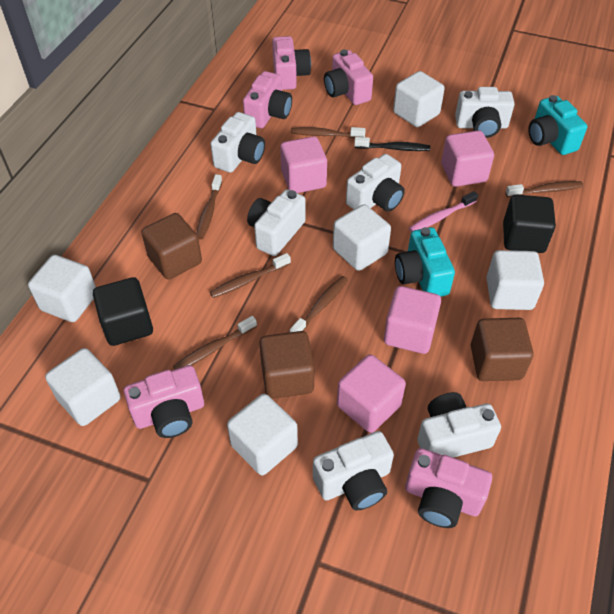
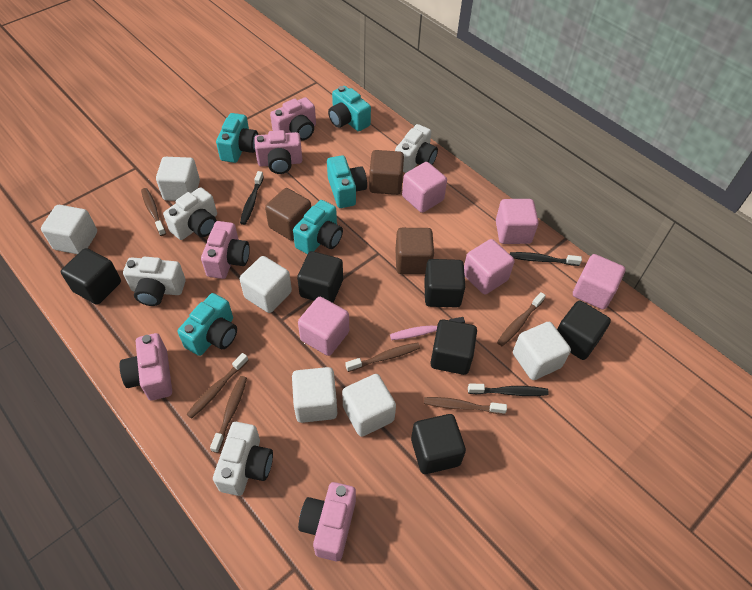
black cube: [93,277,153,346] [503,194,556,253] = 2 -> [61,248,121,305] [297,251,343,303] [411,414,466,474] [424,259,465,308] [430,319,477,375] [557,301,611,360] = 6
black toothbrush: [354,137,430,151] = 1 -> [240,171,264,225] [468,384,549,396] [510,252,582,266] = 3
pink cube: [280,136,327,193] [337,354,406,433] [384,286,441,354] [441,130,494,187] = 4 -> [298,297,349,356] [402,162,447,213] [464,239,515,295] [496,199,539,244] [573,254,626,310] = 5
turquoise camera: [395,227,455,297] [528,95,587,155] = 2 -> [178,293,237,356] [216,113,258,163] [293,200,343,254] [327,155,367,208] [328,86,371,132] = 5
white camera: [211,112,265,173] [247,189,306,256] [313,431,394,511] [346,154,405,212] [417,392,501,458] [455,87,515,138] = 6 -> [123,257,186,306] [163,187,217,240] [213,422,273,496] [395,124,438,173] = 4

